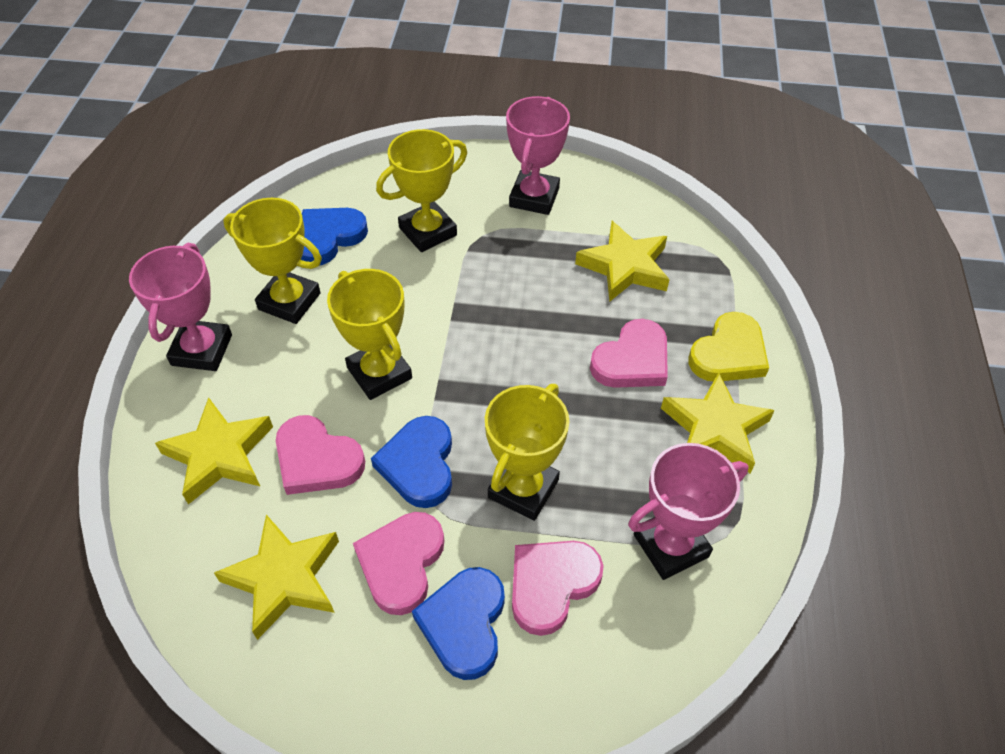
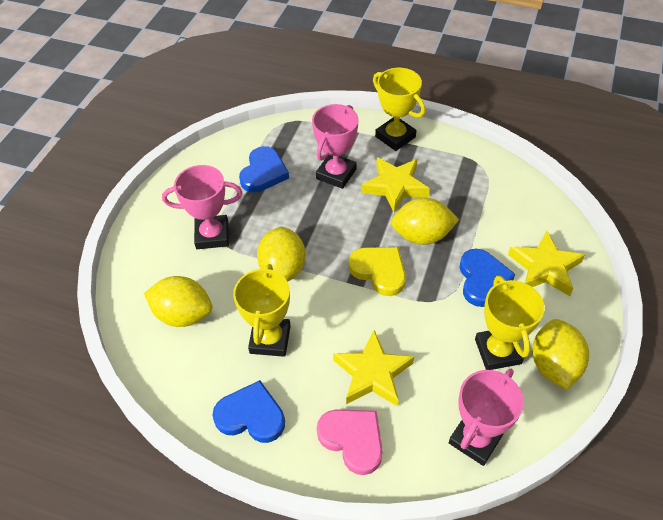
pink heart: [276,415,365,495] [353,512,444,615] [512,541,603,636] [590,319,668,388] = 4 -> [317,410,383,475] = 1
yellow lemon: none = 0 -> [144,276,213,327] [257,227,306,282] [391,198,459,245] [532,319,589,390] = 4
yellow star: [155,397,273,504] [214,514,339,640] [575,221,670,302] [661,372,775,473] = 4 -> [333,330,414,407] [362,157,430,213] [508,231,585,296] = 3
yellow trophy: [223,198,322,324] [327,269,412,400] [376,129,467,252] [485,384,569,521] = 4 -> [233,264,291,357] [373,68,425,151] [475,276,545,370] = 3

